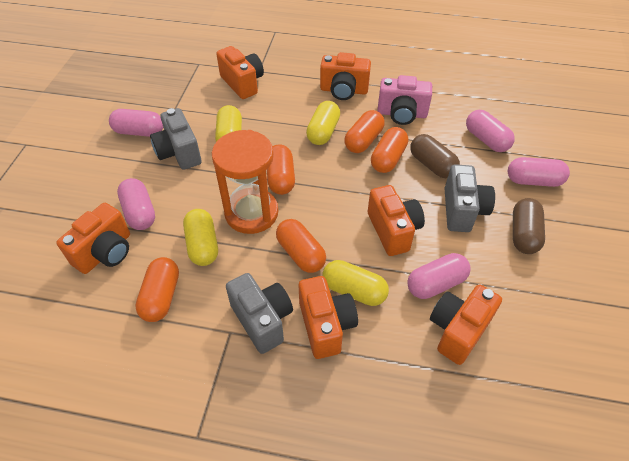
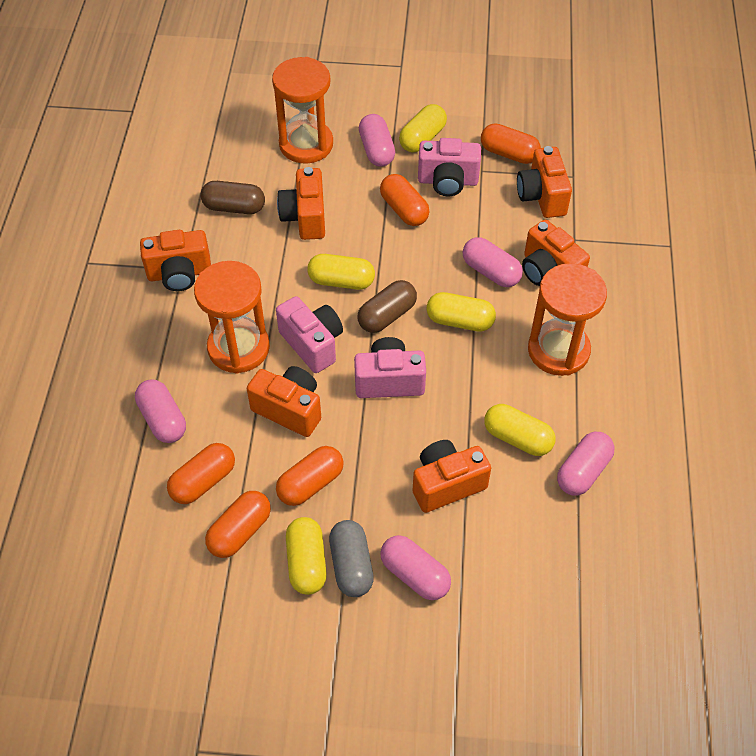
grey camera: [150,108,202,170] [226,273,293,354] [445,164,495,232] = 3 -> none = 0
grey capsule: none = 0 -> [329,520,374,597] = 1
orange hourglass: [212,130,278,234] = 1 -> [194,261,270,373] [272,57,333,164] [528,263,607,376] = 3
pink camera: [378,75,432,125] = 1 -> [276,296,343,373] [354,337,426,398] [418,138,481,196] = 3
yellow capsule: [183,209,218,266] [215,105,242,142] [306,101,340,145] [322,260,389,306] = 4 -> [286,517,327,595] [307,254,375,290] [399,104,447,153] [426,292,496,332] [484,404,555,456] = 5

